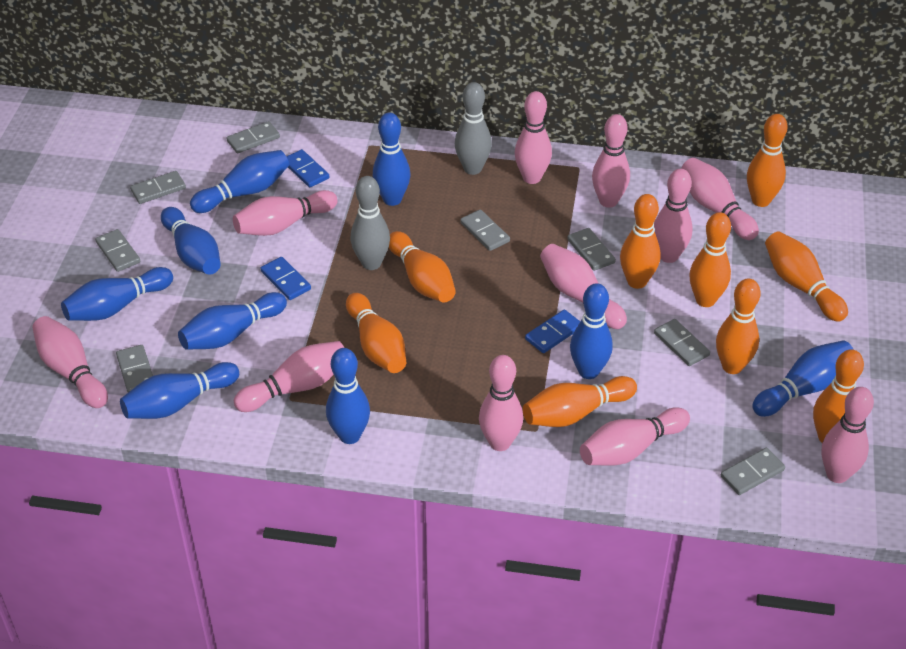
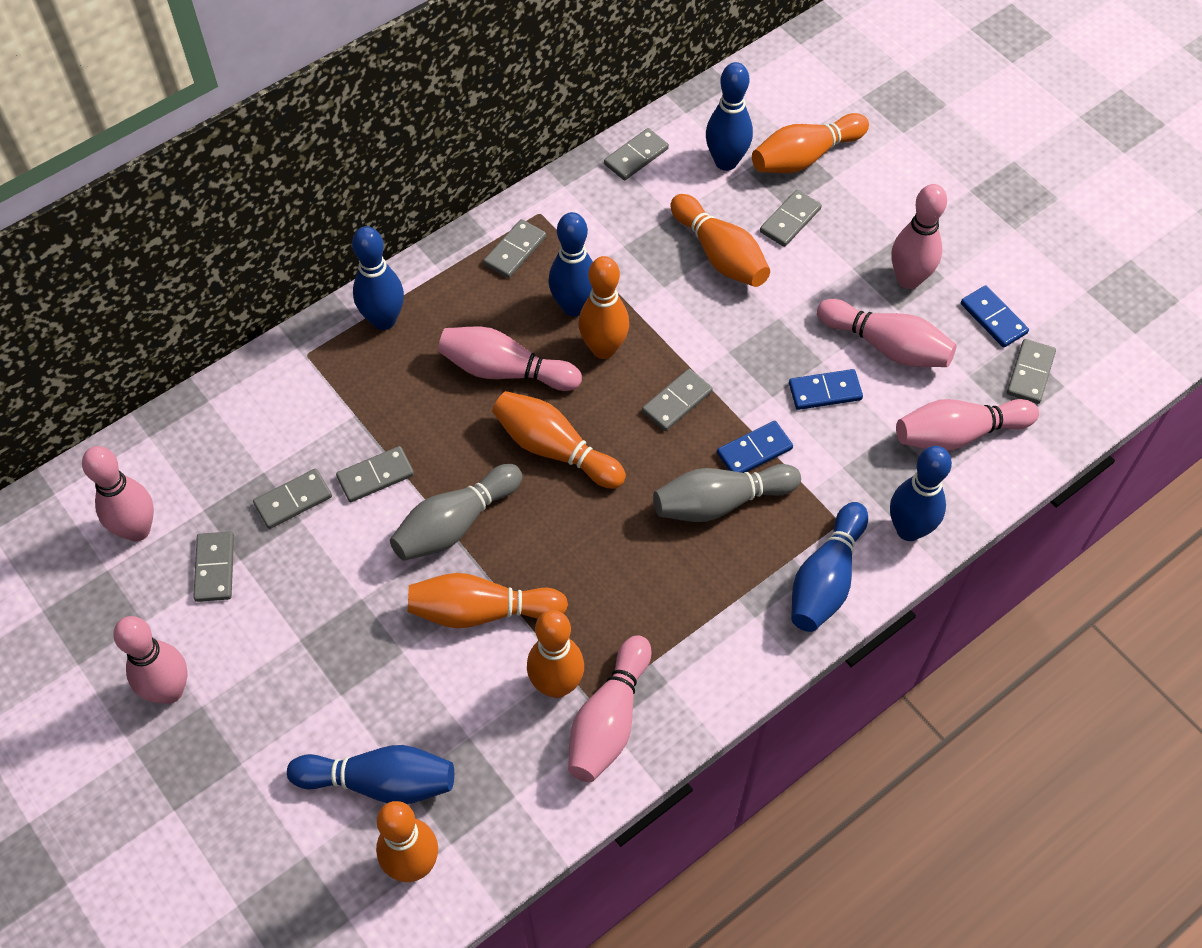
blue bowling pin: [61,267,173,321] [120,362,239,419] [161,207,221,275] [178,292,287,350] [190,150,289,213] [326,348,370,444] [373,113,411,206] [570,283,613,379] [752,340,854,417] = 9 -> [287,745,454,804] [352,226,404,330] [548,212,593,317] [706,62,753,171] [791,502,868,632] [890,446,952,541] = 6
orange bowling pin: [346,293,406,373] [389,231,456,303] [523,376,637,427] [620,194,661,289] [689,212,731,307] [716,278,761,374] [747,114,788,207] [765,231,848,322] [813,349,864,443] = 9 -> [376,801,438,882] [408,573,568,628] [492,391,626,489] [527,610,584,698] [579,256,629,359] [670,194,770,287] [752,113,869,173] = 7
pink bowling pin: [32,316,108,408] [233,190,337,236] [234,341,344,412] [479,355,523,451] [515,91,552,184] [540,244,627,329] [580,407,690,466] [592,114,630,208] [654,169,693,263] [681,158,759,240] [821,387,874,483] = 11 -> [82,446,154,542] [113,616,187,704] [438,326,582,391] [568,635,652,782] [817,299,957,367] [892,184,947,289] [896,399,1039,451] = 7

